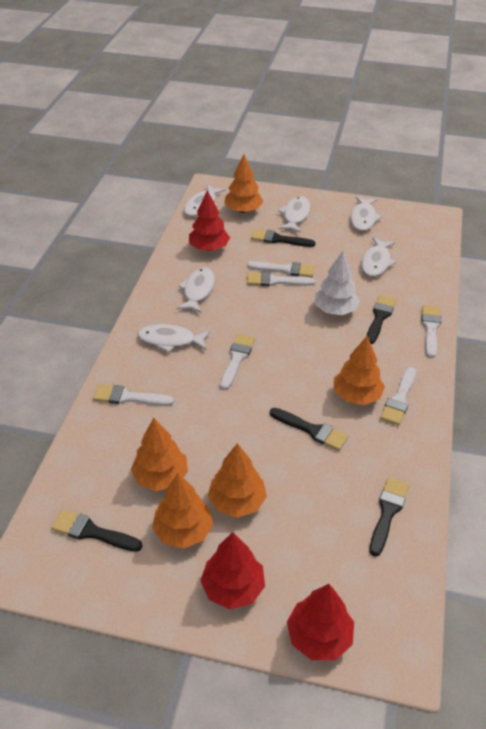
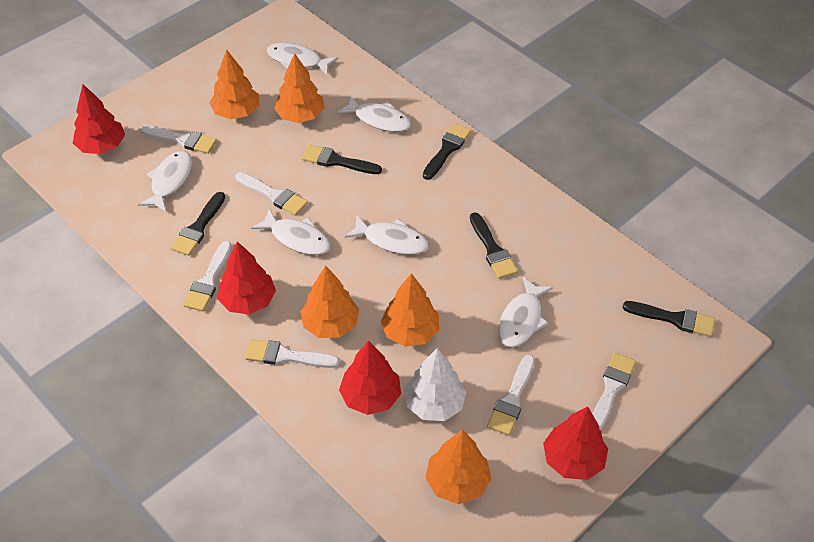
red tree: [189,190,230,251] [200,532,265,609] [287,584,354,660] = 3 -> [73,84,125,154] [218,242,276,314] [339,341,401,415] [543,407,608,480] = 4

